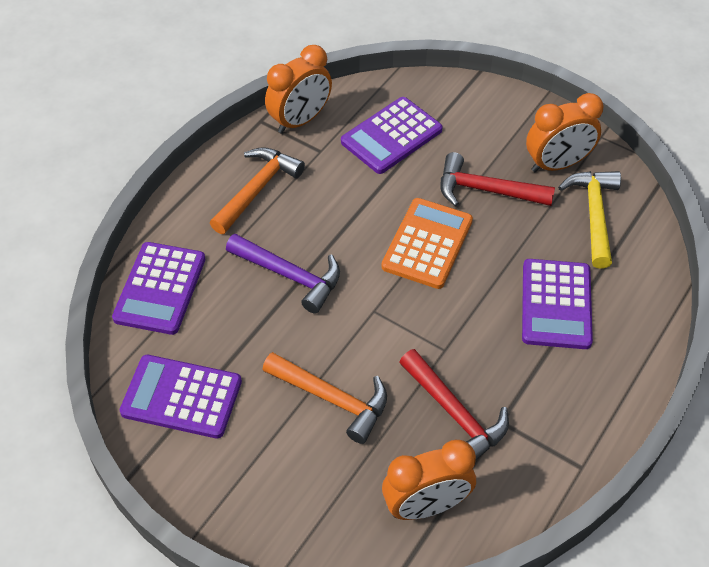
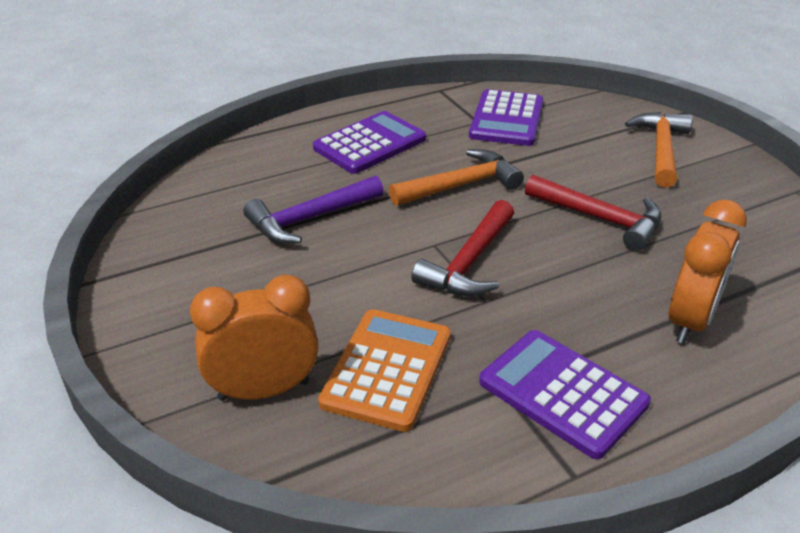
orange clock: [265,45,332,133] [382,440,476,520] [526,93,603,172] = 3 -> [190,274,319,401] [669,200,747,344] = 2
purple calculator: [112,242,205,335] [120,355,242,438] [341,97,443,174] [522,259,593,349] = 4 -> [313,111,426,174] [469,89,543,146] [479,330,651,459] = 3
yellow hammer: [558,171,621,269] = 1 -> none = 0

